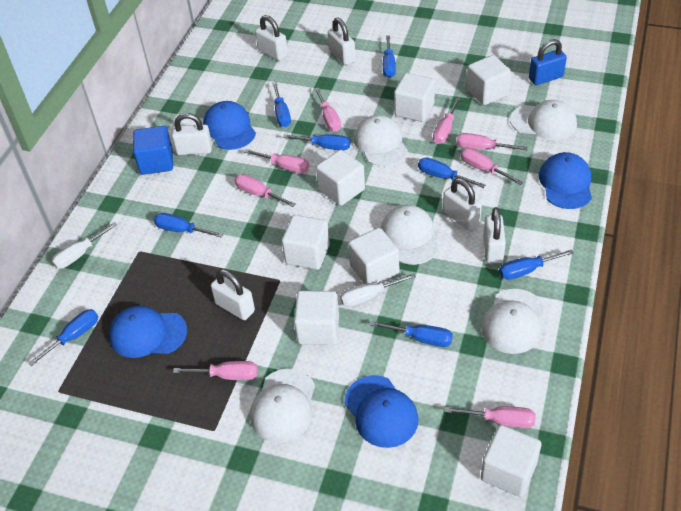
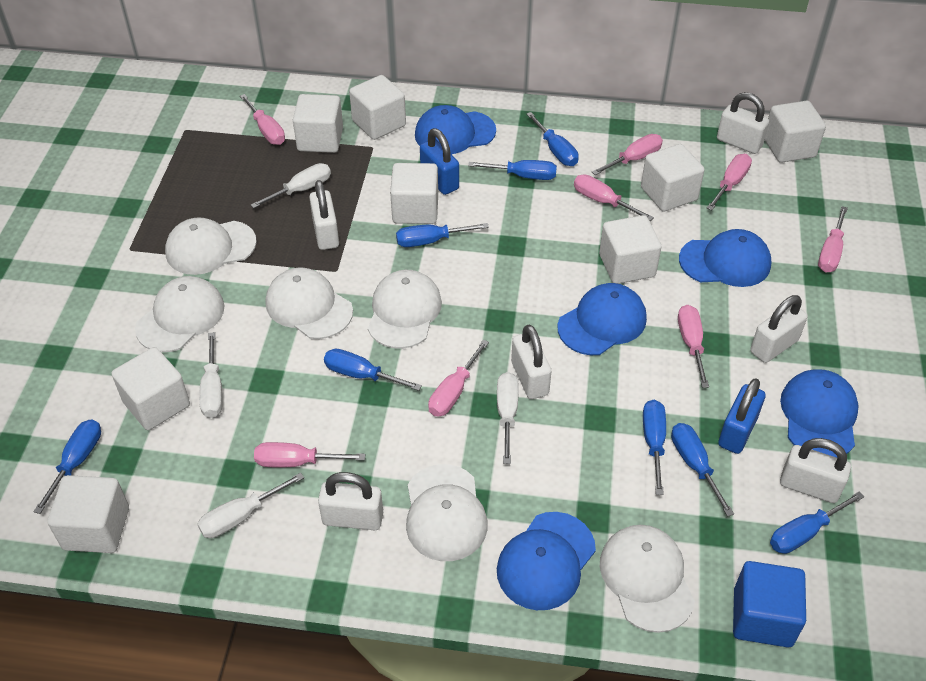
blue cap: [109,306,187,358] [203,101,256,150] [344,375,419,448] [539,152,592,209] = 4 -> [415,105,496,154] [497,512,596,610] [557,283,647,355] [679,229,771,287] [780,369,859,458] = 5
blue padlock: [529,39,567,85] = 1 -> [420,128,459,195] [718,378,766,454] = 2
white cap: [250,368,315,443] [354,115,408,166] [381,205,439,265] [481,289,544,354] [510,100,577,140] = 5 -> [135,276,225,352] [165,217,256,275] [266,268,353,339] [368,270,442,349] [406,464,488,561] [600,525,695,633] = 6
white cube: [282,215,330,270] [294,291,339,345] [316,150,365,206] [348,228,399,284] [394,73,435,122] [466,55,512,105] [481,425,542,497] = 7 -> [47,475,129,553] [112,347,190,430] [293,94,343,153] [349,75,406,140] [390,163,438,224] [599,215,661,284] [641,144,704,212] [765,101,826,163] = 8
white screwdriver: [52,222,118,269] [340,273,416,307] = 2 -> [197,472,304,538] [199,332,223,418] [251,163,331,209] [497,372,519,464] = 4

